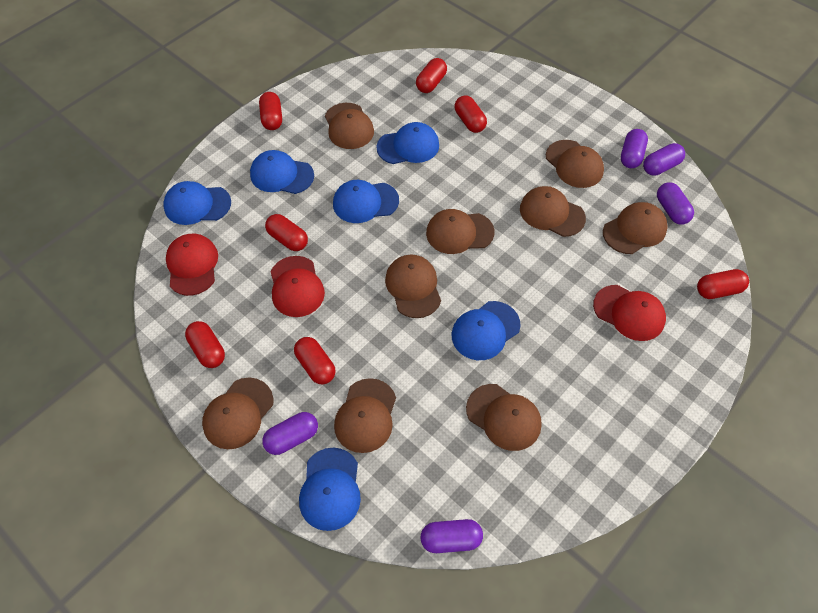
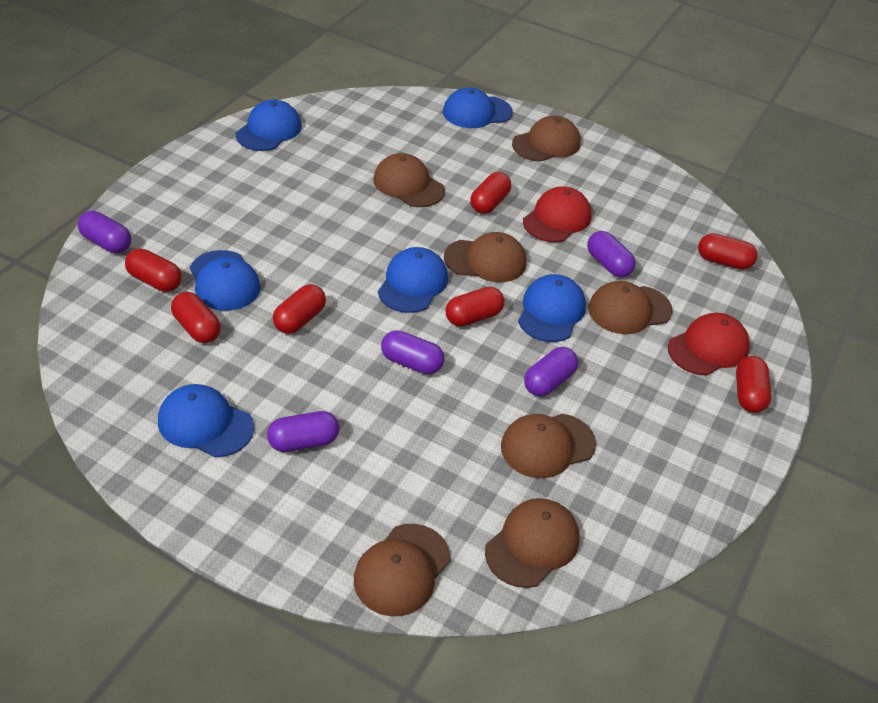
brown cap: [202,378,273,449] [325,103,374,149] [334,378,396,453] [385,255,441,318] [426,209,494,254] [466,384,542,451] [520,186,586,237] [546,140,604,188] [603,202,668,254] = 9 -> [354,524,450,616] [373,153,445,207] [444,232,527,282] [485,498,580,588] [501,414,596,478] [512,116,580,162] [588,281,672,334] = 7
red cap: [166,234,218,296] [271,256,325,317] [593,285,666,341] = 3 -> [523,186,592,242] [668,313,750,376] = 2

